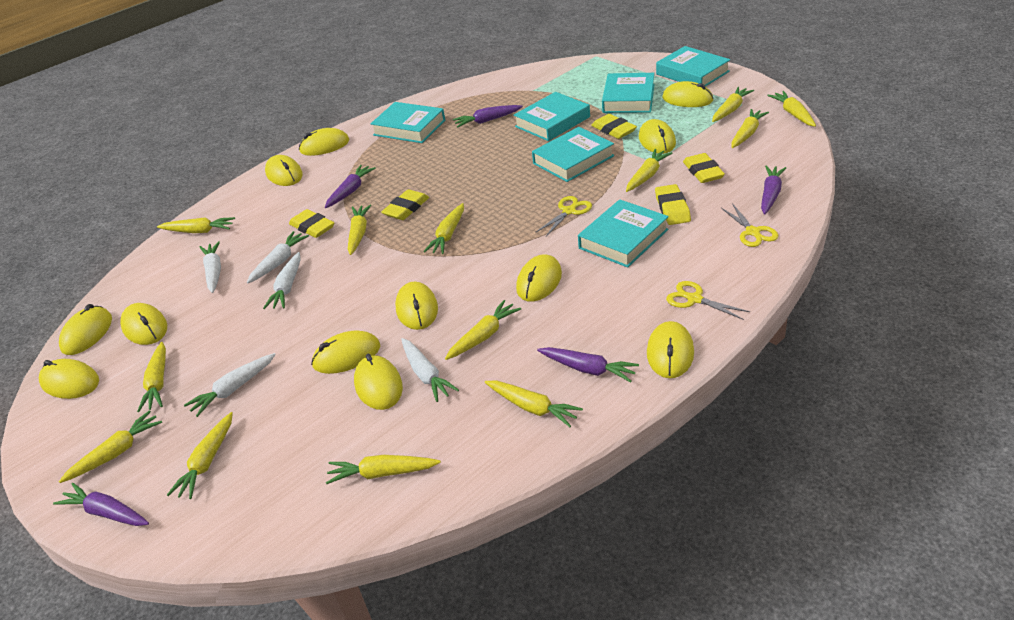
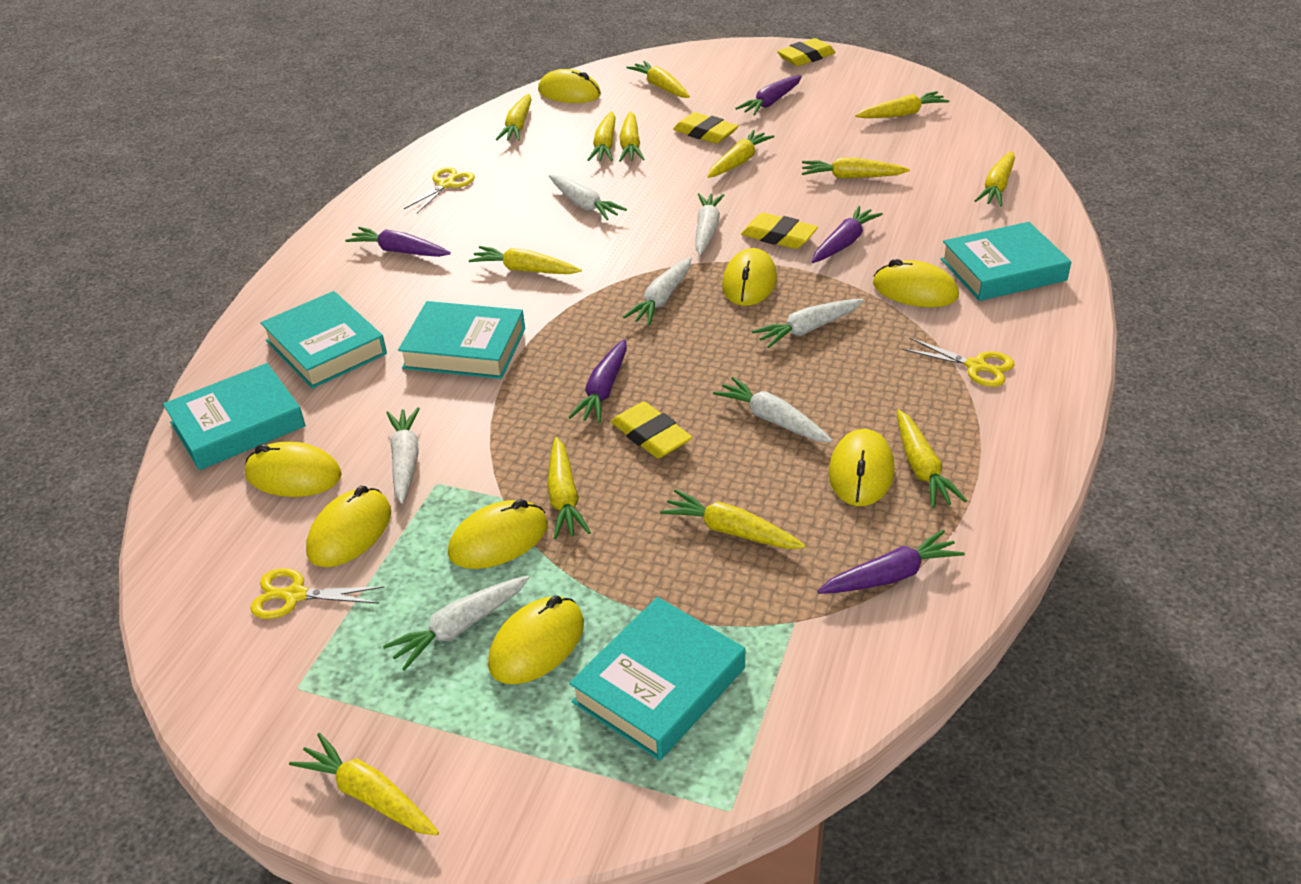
turquoise book: [370,102,445,143] [514,92,590,141] [532,127,614,182] [578,199,669,268] [602,73,655,113] [656,46,730,87] = 6 -> [163,363,306,470] [260,291,387,389] [398,301,525,379] [569,597,745,761] [941,222,1072,301] = 5
white carrot: [184,353,276,417] [200,241,221,293] [247,231,309,284] [263,252,301,309] [401,338,459,402] = 5 -> [383,575,530,671] [386,407,420,504] [549,175,627,220] [623,257,692,325] [695,193,724,255] [713,377,833,443] [752,299,864,348] = 7
yellow eraser: [289,209,334,238] [381,189,429,220] [591,114,637,139] [655,184,691,225] [683,153,725,183] = 5 -> [611,402,692,458] [673,112,738,144] [741,213,818,249] [777,38,836,66] = 4
yellow mouse: [39,359,99,399] [59,304,112,355] [120,303,167,345] [265,155,303,186] [299,128,349,156] [311,330,380,374] [354,354,403,410] [395,282,438,330] [516,254,562,302] [639,119,676,154] [647,321,694,378] [662,81,714,107] = 12 -> [245,441,342,497] [306,486,391,567] [448,499,548,569] [488,596,584,684] [538,69,601,103] [722,248,777,306] [829,429,894,506] [873,259,959,307] = 8

